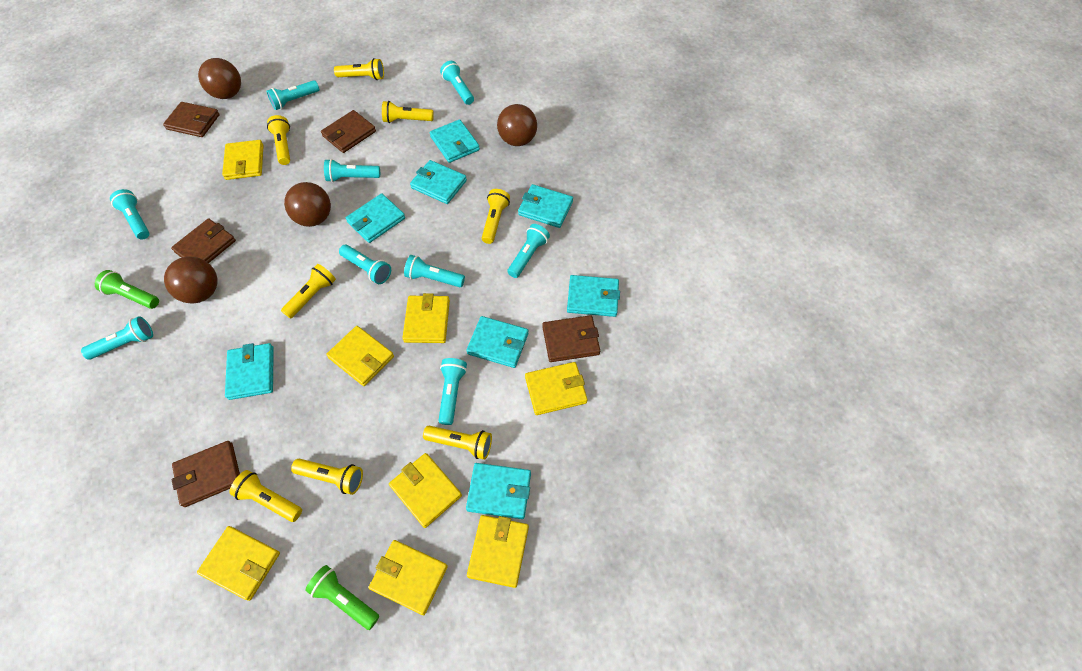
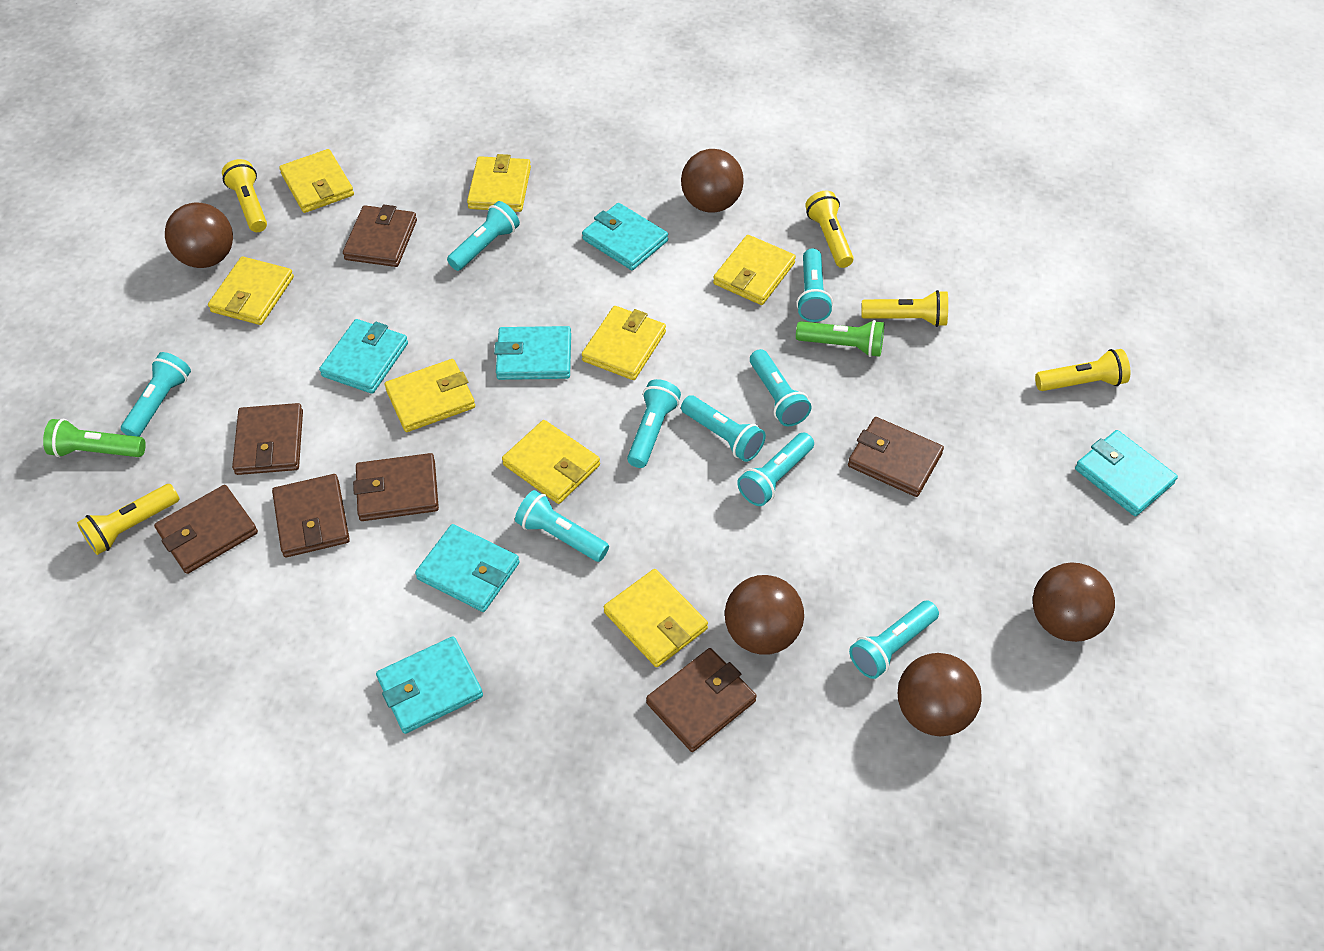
brown ball: [164,257,217,304] [198,58,241,99] [284,182,331,227] [497,104,537,146] = 4 -> [165,202,233,268] [681,149,743,213] [725,575,804,655] [898,653,982,736] [1033,562,1115,642] = 5
brown wallet: [163,102,220,137] [171,218,236,263] [172,441,240,507] [321,110,376,153] [542,315,600,362] = 5 -> [154,485,258,574] [232,403,303,475] [272,474,350,557] [343,205,417,267] [353,453,439,521] [646,648,757,752] [848,417,944,497] = 7
turquoise wallet: [225,343,274,400] [346,193,405,243] [410,160,467,204] [430,119,480,163] [466,316,528,368] [466,463,531,519] [518,184,573,228] [567,275,620,317] = 8 -> [319,319,408,394] [376,636,483,734] [415,524,519,612] [494,326,571,380] [582,203,668,270] [1075,430,1178,516] = 6
yellow flashlight: [230,470,302,522] [267,115,290,165] [281,264,336,319] [291,459,363,495] [334,58,384,80] [382,101,434,123] [423,426,492,460] [482,189,510,244] = 8 -> [77,484,179,555] [222,159,267,232] [805,191,854,268] [861,290,948,327] [1035,349,1130,391] = 5

